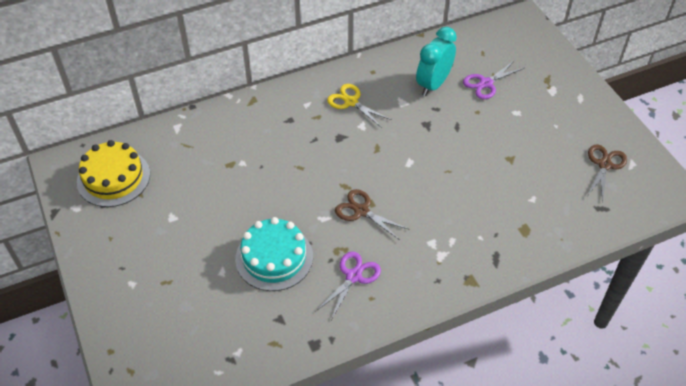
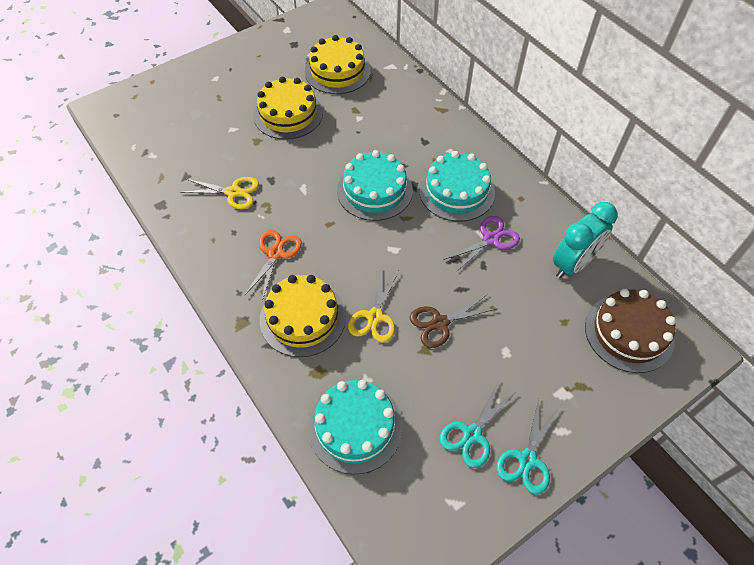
brown cake: none = 0 -> [585,289,676,373] = 1
brown scissors: [335,189,408,240] [586,145,627,202] = 2 -> [410,294,498,348] = 1
orange scissors: none = 0 -> [244,230,302,301] = 1
purple scissors: [316,252,381,320] [463,60,524,99] = 2 -> [443,216,520,273] = 1
turquoise cake: [235,217,313,291] = 1 -> [308,380,403,474] [337,150,413,221] [419,151,495,222] = 3
turquoise scissors: none = 0 -> [439,381,517,468] [496,399,558,494] = 2
yellow cake: [77,140,150,207] = 1 -> [253,77,323,140] [260,275,346,357] [305,35,371,94] = 3
yellow scissors: [327,84,392,128] = 1 -> [180,177,259,209] [348,270,399,343] = 2

